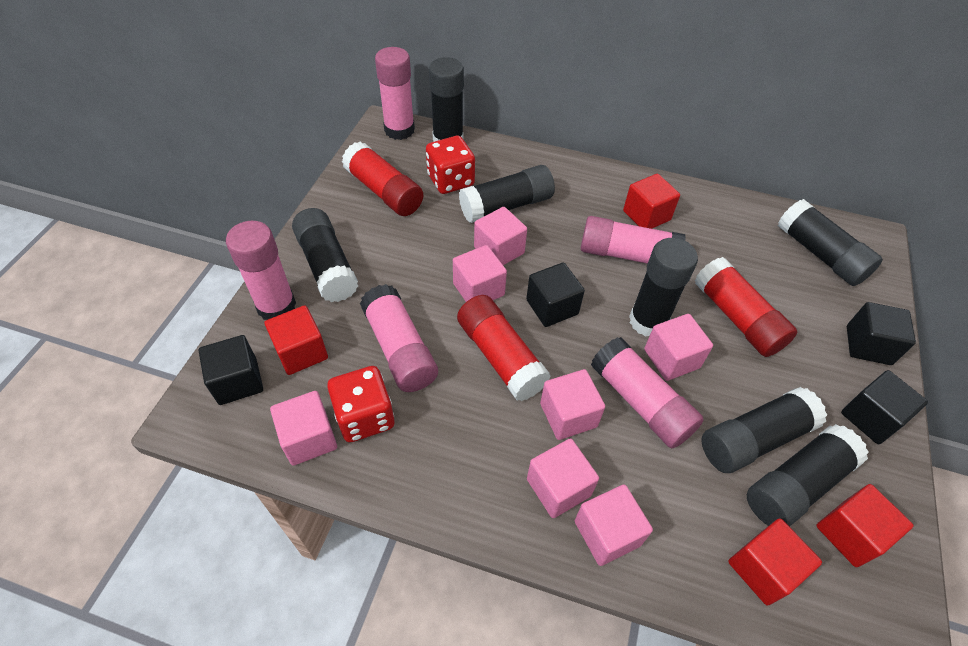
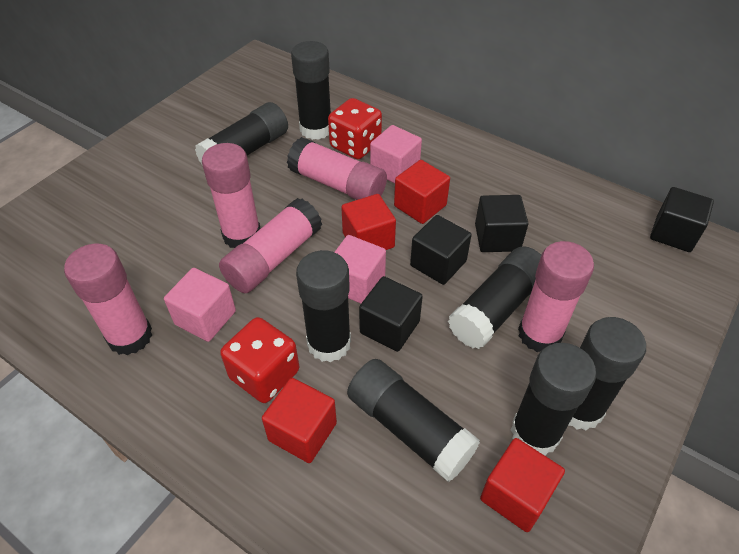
pink cube: [270,391,337,466] [453,245,507,302] [474,207,527,265] [527,438,599,518] [540,369,605,440] [575,484,653,566] [644,314,713,381] = 7 -> [164,268,236,342] [335,235,386,304] [370,125,422,183] = 3
red glue stick: [342,142,423,216] [457,295,551,401] [695,257,797,357] = 3 -> none = 0

